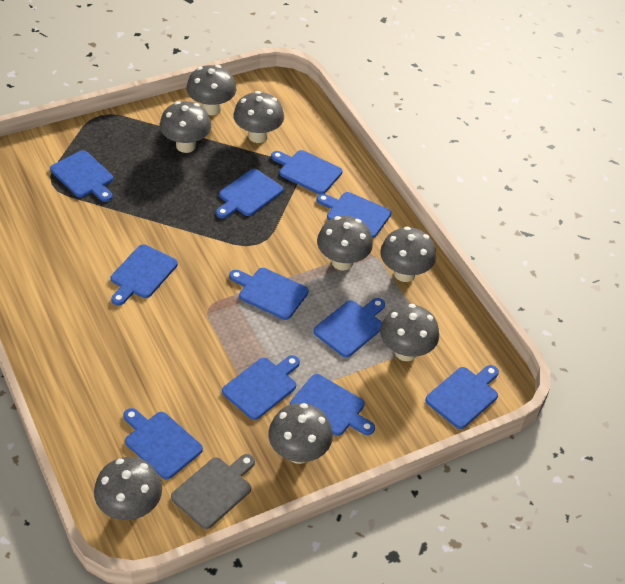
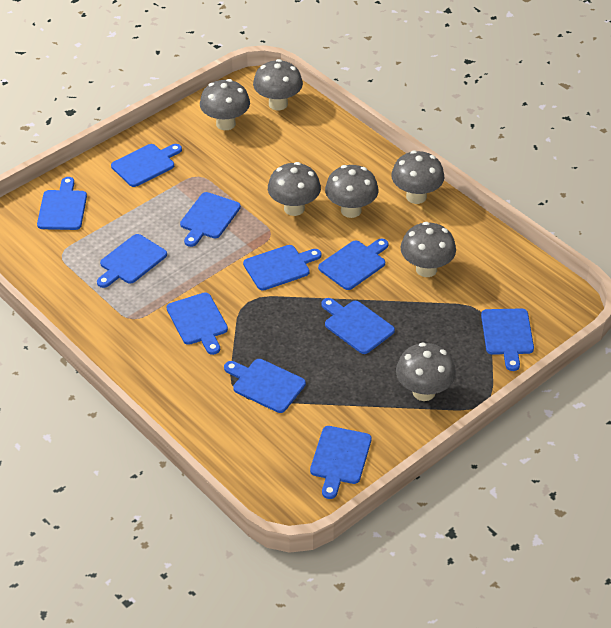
grey cutting board: [171,454,255,529] = 1 -> none = 0
grey mushroom: [94,457,162,520] [160,101,211,153] [186,65,236,115] [233,91,284,143] [268,403,333,464] [317,216,373,271] [380,227,436,282] [380,304,439,361] = 8 -> [200,79,250,130] [253,59,303,110] [268,162,321,216] [325,165,379,218] [391,151,444,204] [396,342,456,401] [401,222,456,277] = 7

